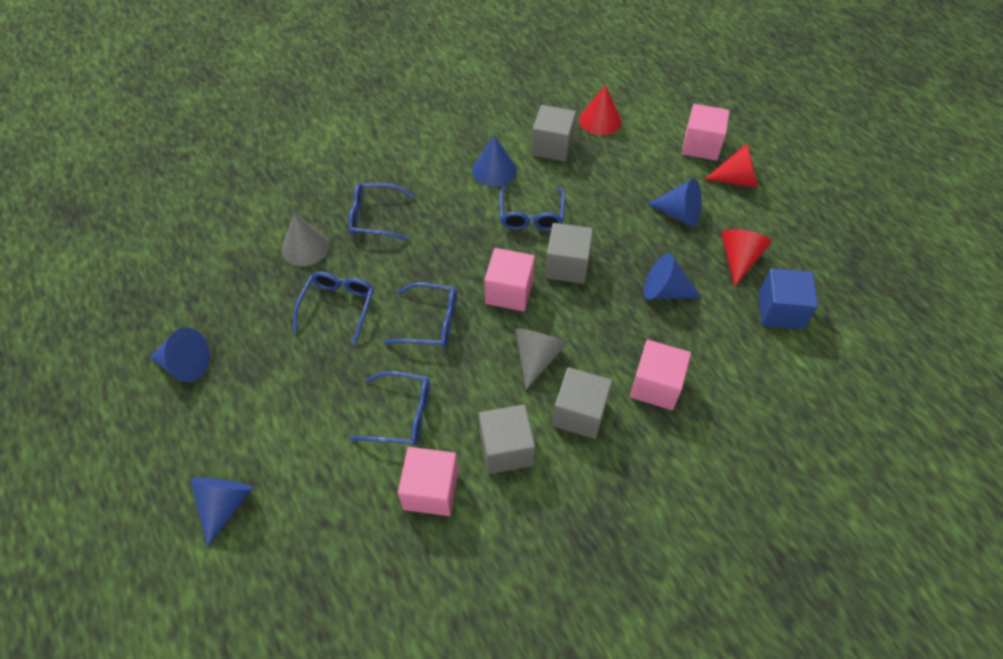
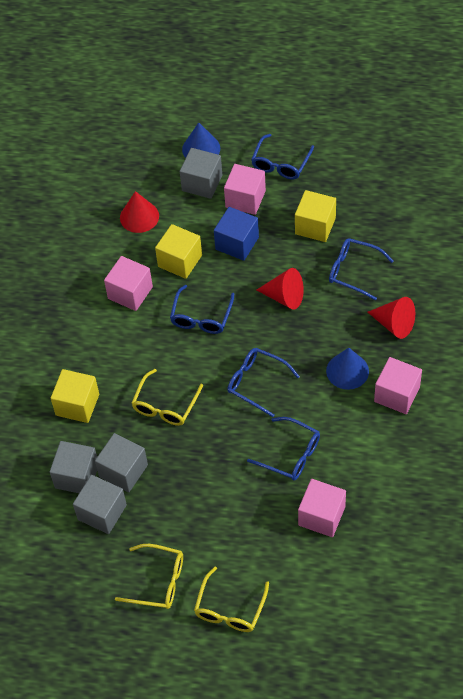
blue cone: [150,328,210,382] [190,477,253,547] [472,136,517,187] [644,253,702,299] [647,179,702,227] = 5 -> [182,122,220,158] [326,347,369,390] = 2
grey cone: [282,214,330,266] [516,328,567,390] = 2 -> none = 0
yellow cube: none = 0 -> [51,369,99,423] [155,224,202,279] [295,190,336,242] = 3
yellow glasses: none = 0 -> [115,544,183,609] [131,369,203,426] [194,567,269,632] = 3

